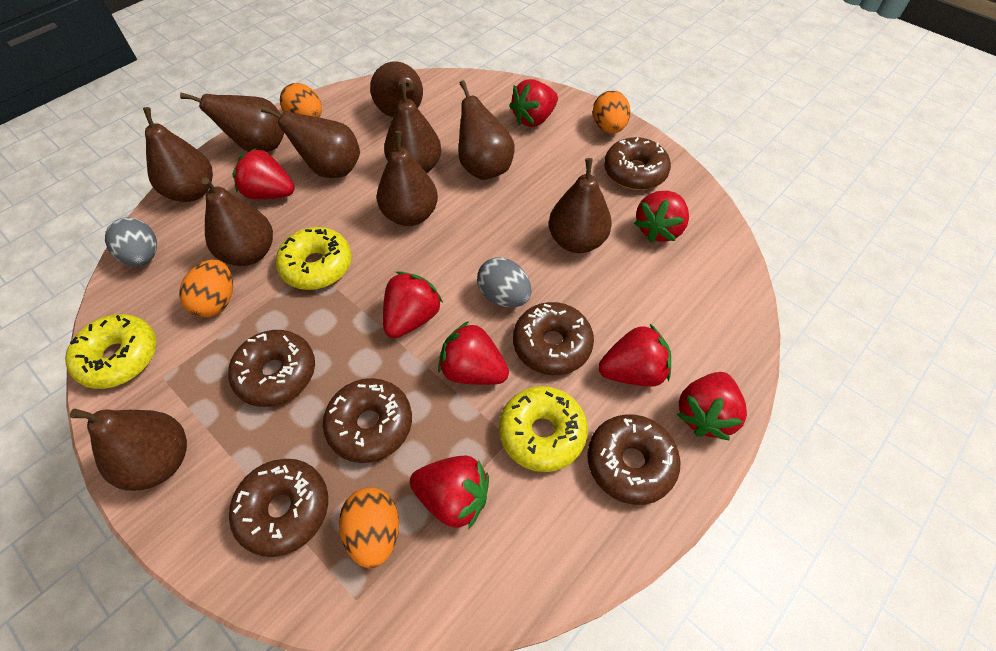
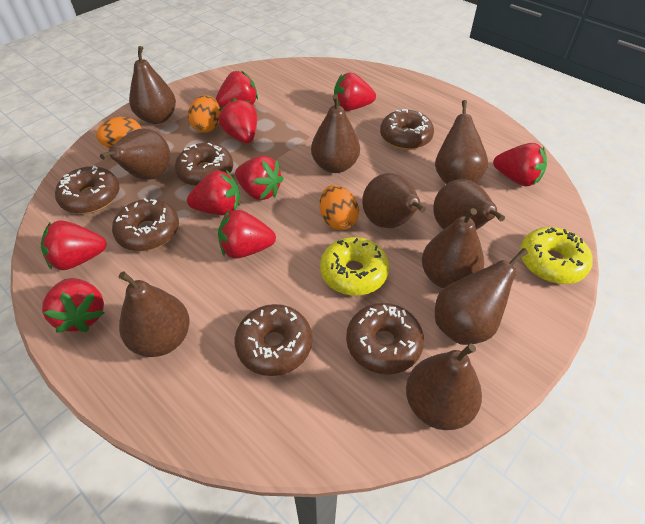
grey egg: [105,217,157,267] [477,257,532,307] = 2 -> none = 0
orange egg: [179,260,233,317] [280,83,322,117] [339,488,399,569] [593,91,630,134] = 4 -> [96,117,142,148] [188,95,221,133] [320,185,359,230] = 3
red strawberry: [232,148,295,199] [383,271,443,338] [410,456,489,529] [438,321,509,385] [509,79,558,127] [598,324,671,387] [634,191,689,242] [676,372,747,441] = 8 -> [41,221,107,270] [42,278,104,333] [187,170,240,215] [216,71,258,108] [218,98,257,144] [218,210,276,259] [235,156,284,200] [334,72,376,111] [493,143,547,186] = 9
yellow donut: [65,314,157,389] [276,227,352,290] [499,386,588,472] = 3 -> [320,237,389,296] [520,227,592,284] = 2

